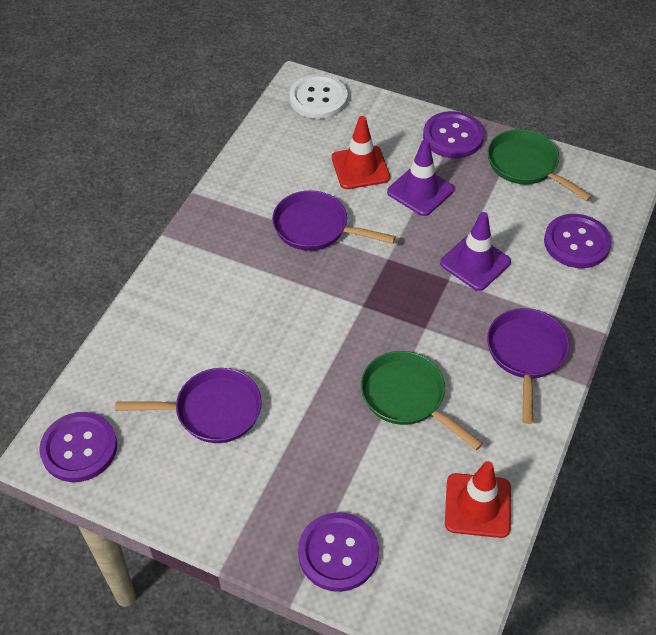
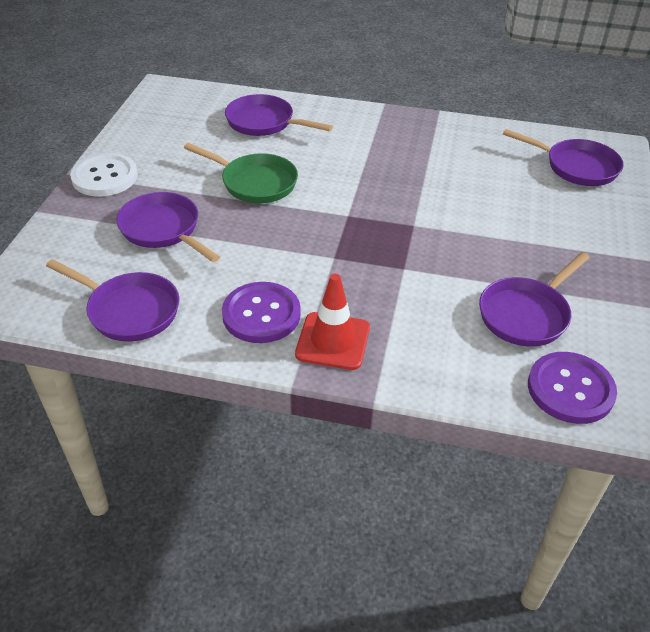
green pan: [361,351,483,450] [488,129,592,201] = 2 -> [184,143,298,203] = 1
purple button: [39,412,117,482] [298,512,379,592] [423,111,484,158] [544,214,612,268] = 4 -> [222,282,301,343] [528,352,617,424] = 2
purple pan: [115,368,262,443] [272,190,396,251] [487,308,570,424] = 3 -> [46,259,179,342] [116,192,220,262] [225,94,333,136] [479,252,590,347] [503,129,624,186] = 5
purple traffic cone: [387,139,454,216] [440,212,511,291] = 2 -> none = 0
red traffic cone: [332,116,390,189] [445,461,511,538] = 2 -> [295,274,370,370] = 1

